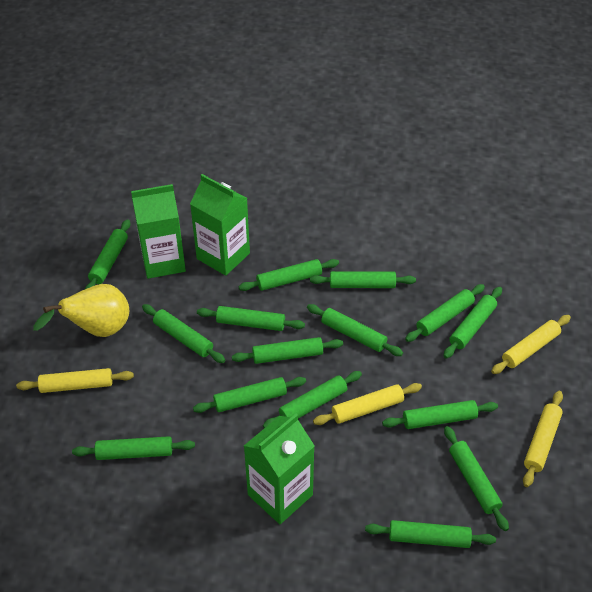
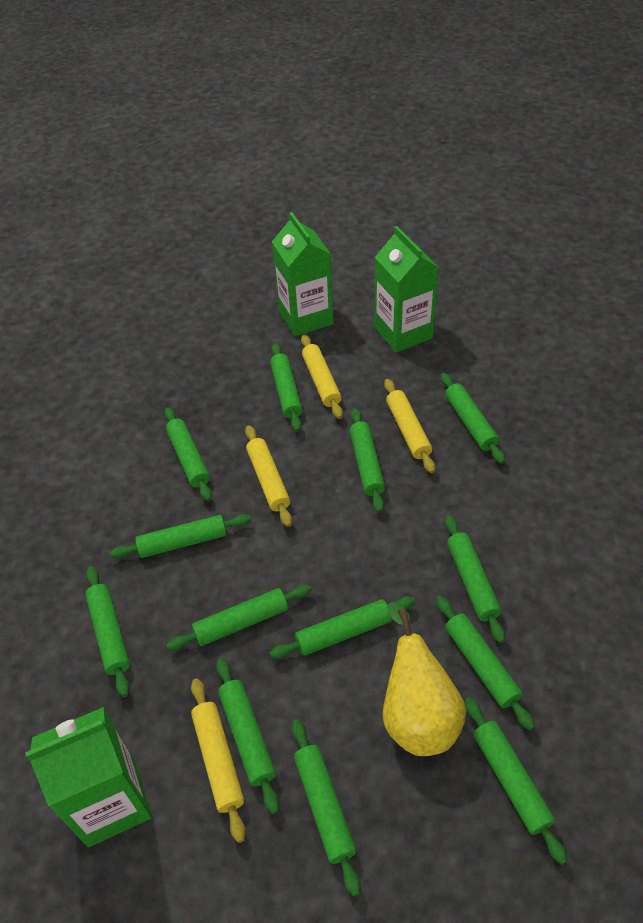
green rolling pin: [72,436,195,460] [85,219,131,289] [142,304,225,363] [193,377,306,413] [197,306,305,331] [232,337,343,364] [238,259,339,291] [263,371,362,428] [307,304,403,356] [310,271,416,288] [365,520,496,548] [382,400,498,429] [405,284,485,342] [444,287,502,359] [444,426,509,531] = 15 -> [85,566,130,697] [110,514,251,559] [164,408,212,501] [166,584,312,650] [216,658,279,814] [270,343,303,432] [270,596,415,659] [291,719,361,897] [350,408,385,513] [436,596,535,731] [441,373,505,464] [445,515,505,643] [465,697,567,865] = 13

